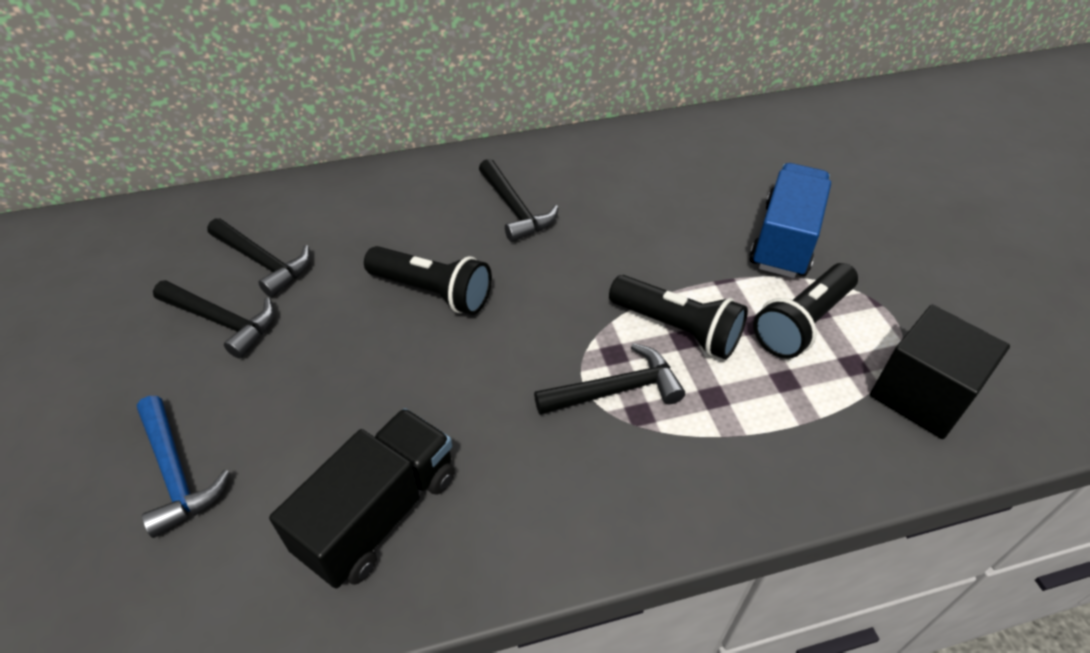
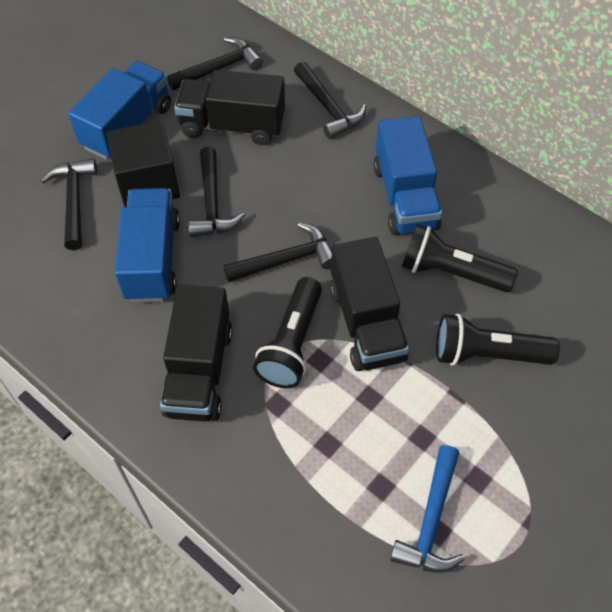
black hammer: [153,280,275,359] [207,218,310,297] [479,159,559,242] [534,343,685,415] = 4 -> [41,158,97,250] [167,37,263,90] [188,147,245,238] [223,223,332,282] [294,61,366,139] = 5
black truck: [269,408,455,589] = 1 -> [160,285,233,422] [174,70,285,145] [330,237,409,371] = 3
blue truck: [749,163,831,278] = 1 -> [68,61,171,160] [115,188,180,302] [374,116,442,235] = 3

